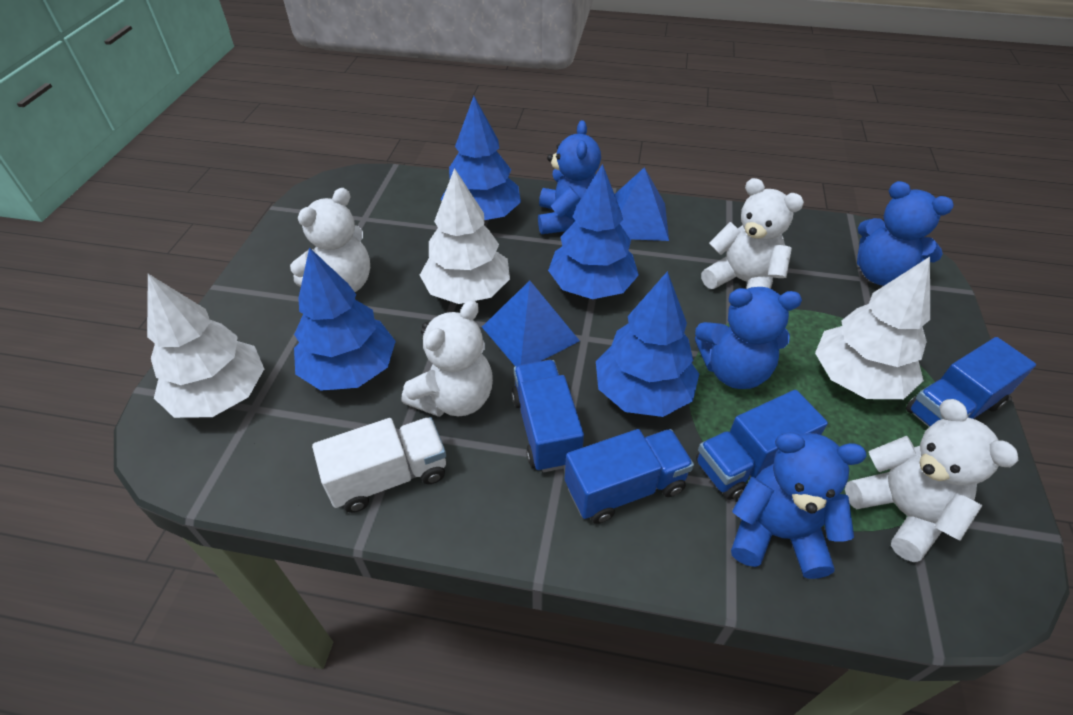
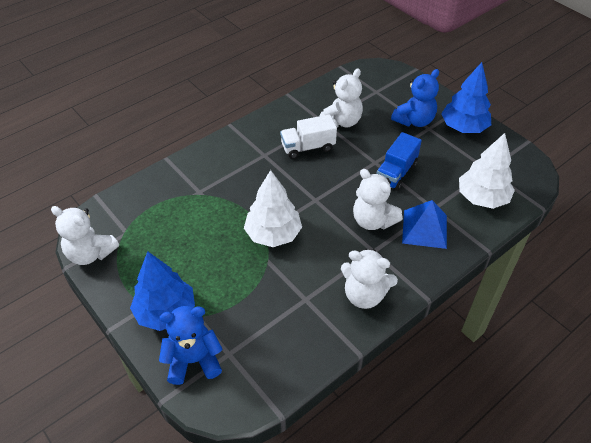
blue pyramid: [482,281,580,366] [615,167,669,241] = 2 -> [402,200,447,249] = 1
blue teddy bear: [538,120,601,234] [695,287,802,389] [731,432,867,579] [857,181,954,286] = 4 -> [159,306,223,385] [391,69,439,127] = 2
blue tree: [294,247,396,391] [441,96,521,221] [548,164,639,299] [596,271,699,417] = 4 -> [130,251,195,331] [441,62,491,133] = 2
blue truck: [511,360,584,472] [565,429,694,524] [696,390,828,500] [906,337,1036,427] = 4 -> [377,132,422,191] = 1
white tree: [147,274,264,418] [420,168,510,304] [815,257,930,399] = 3 -> [244,170,302,247] [459,133,515,209] = 2

